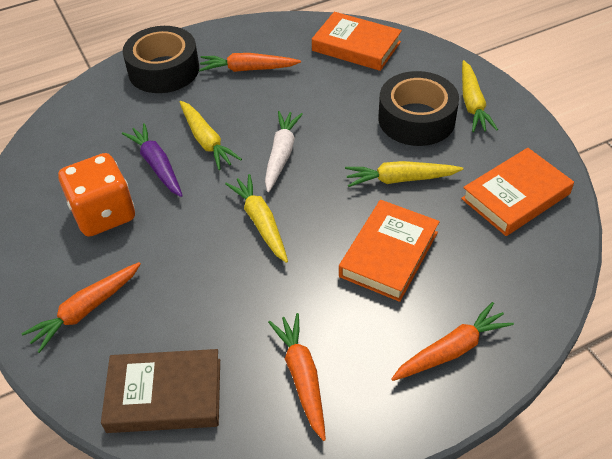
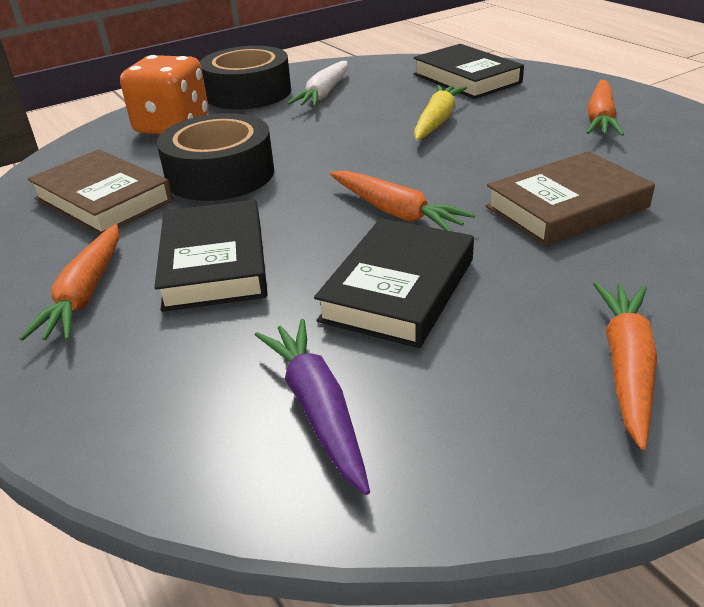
black book: none = 0 -> [154,200,268,312] [314,218,474,348] [413,44,524,99] = 3
brown book: [101,349,220,433] = 1 -> [27,149,173,235] [486,151,655,246] = 2
orange book: [312,12,402,71] [339,200,440,302] [461,148,574,236] = 3 -> none = 0
yellow carrot: [180,101,242,170] [225,174,288,263] [345,161,463,187] [462,60,498,132] = 4 -> [414,85,467,141] = 1

